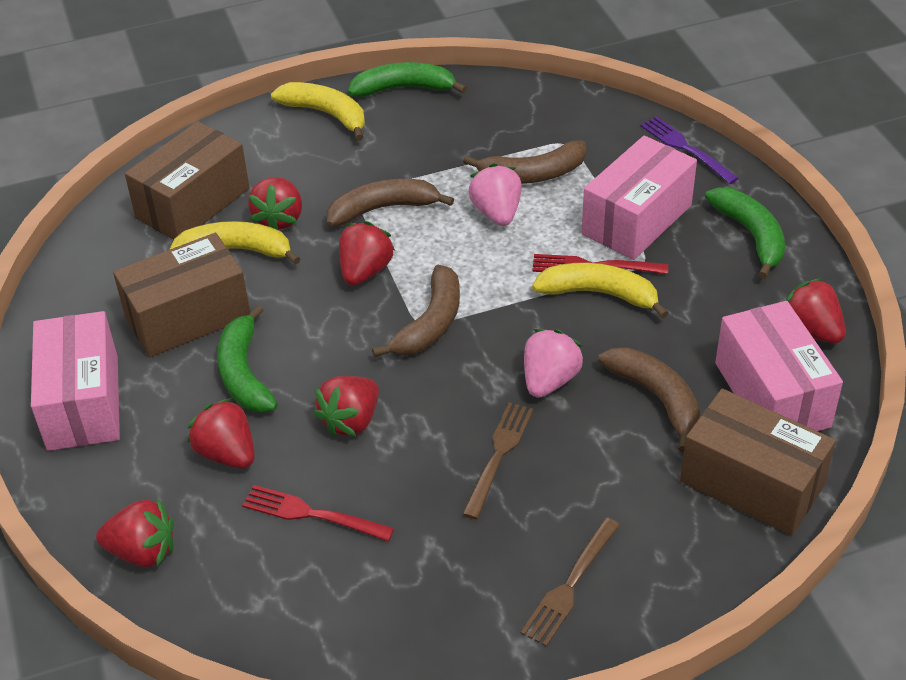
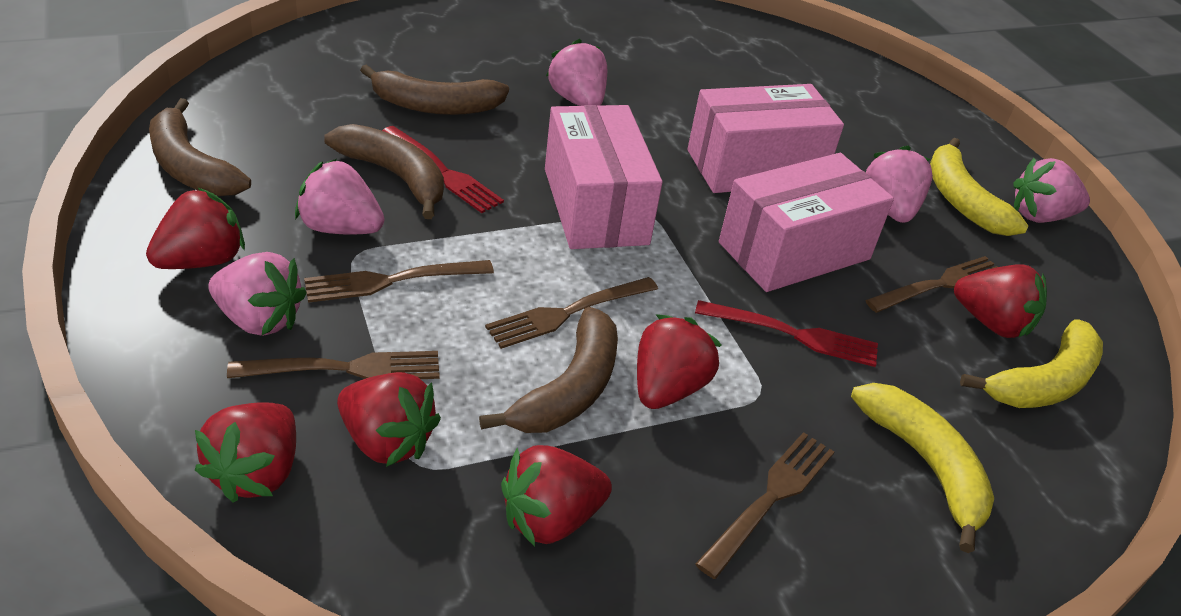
brown box: [113,233,250,358] [125,121,249,240] [680,388,836,536] = 3 -> none = 0
brown fork: [462,402,533,520] [521,518,620,647] = 2 -> [227,351,440,379] [304,260,494,303] [485,277,658,349] [695,432,834,579] [865,256,998,313] = 5
green banana: [217,305,278,413] [348,62,467,97] [705,187,785,279] = 3 -> none = 0
pink strawberry: [468,163,522,226] [524,329,584,398] = 2 -> [209,252,307,336] [295,159,385,234] [546,39,607,106] [866,145,933,223] [1013,158,1090,223] = 5
purple fork: [640,116,739,184] = 1 -> none = 0

